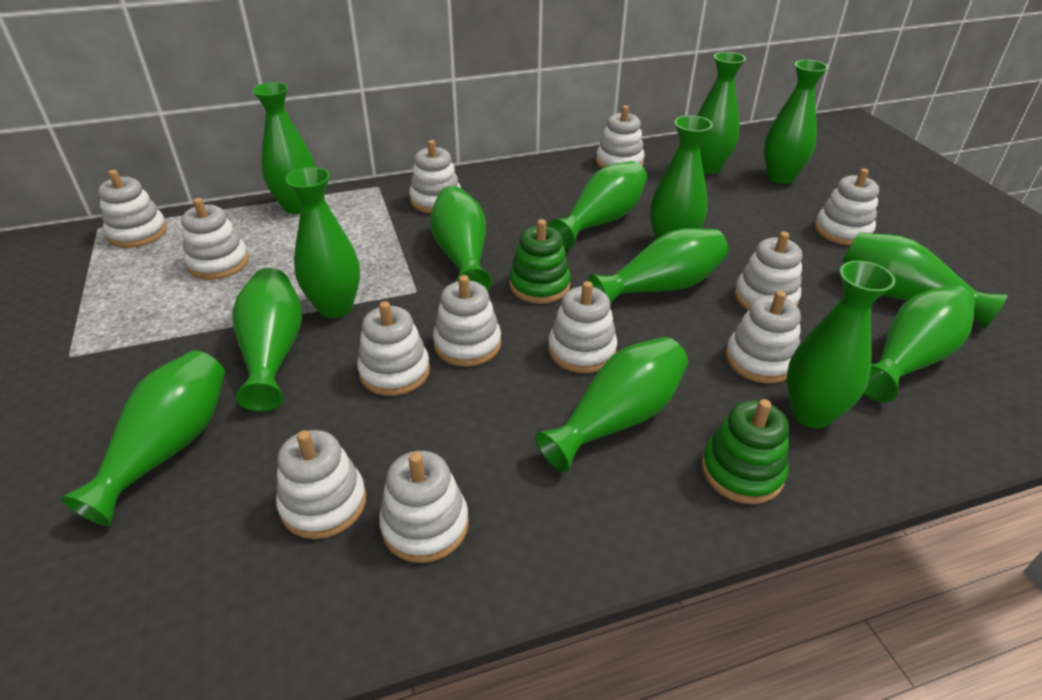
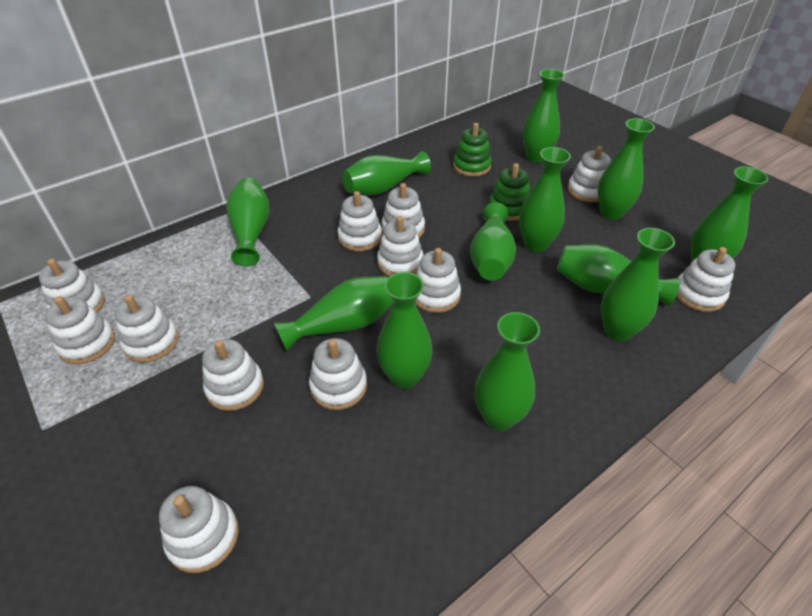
green vase: [61,350,225,526] [232,268,302,412] [252,82,315,214] [286,167,360,318] [430,186,492,290] [535,337,688,472] [548,161,647,249] [588,228,728,304] [650,115,713,239] [697,52,746,174] [764,60,828,184] [787,261,896,428] [843,232,1008,329] [863,285,975,402] = 14 -> [226,178,270,266] [274,276,394,351] [342,151,431,196] [376,272,433,389] [470,202,516,281] [475,312,540,431] [519,147,571,252] [522,69,565,163] [557,244,680,306] [597,118,655,220] [601,228,675,341] [691,167,769,263] = 12

